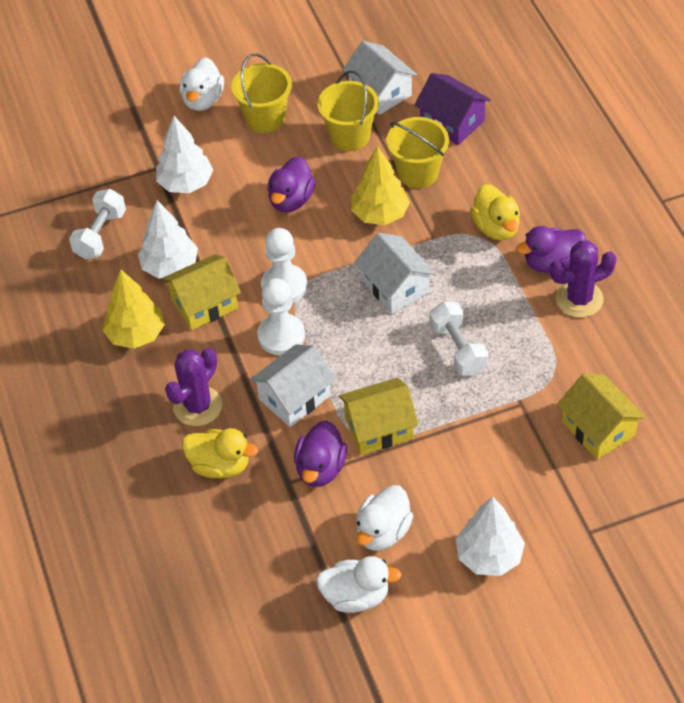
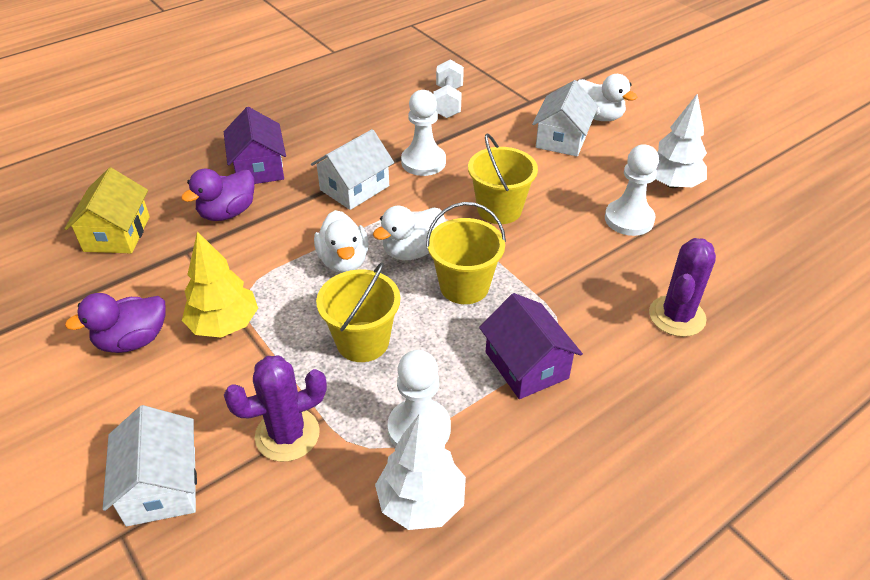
purple duck: [267,156,315,212] [294,420,347,487] [516,226,586,273] = 3 -> [65,293,166,353] [181,169,254,221] = 2
purple house: [414,73,491,145] = 1 -> [224,107,286,184] [479,293,583,399] = 2
white dumbbell: [69,189,126,259] [430,302,488,376] = 2 -> [433,59,464,118] = 1
white pawn: [257,278,305,355] [261,228,308,303] = 2 -> [387,350,451,447] [401,90,446,176] [605,144,659,236] = 3
white tree: [138,200,198,279] [156,116,213,193] [456,496,525,576] = 3 -> [375,414,466,530] [656,93,707,188] = 2
yellow duck: [182,428,258,478] [470,184,520,240] = 2 -> none = 0
yellow house: [162,254,241,330] [339,378,419,455] [557,374,645,460] = 3 -> [64,167,150,253] = 1
yellow tree: [102,270,165,349] [351,146,410,225] = 2 -> [182,231,258,338] = 1

